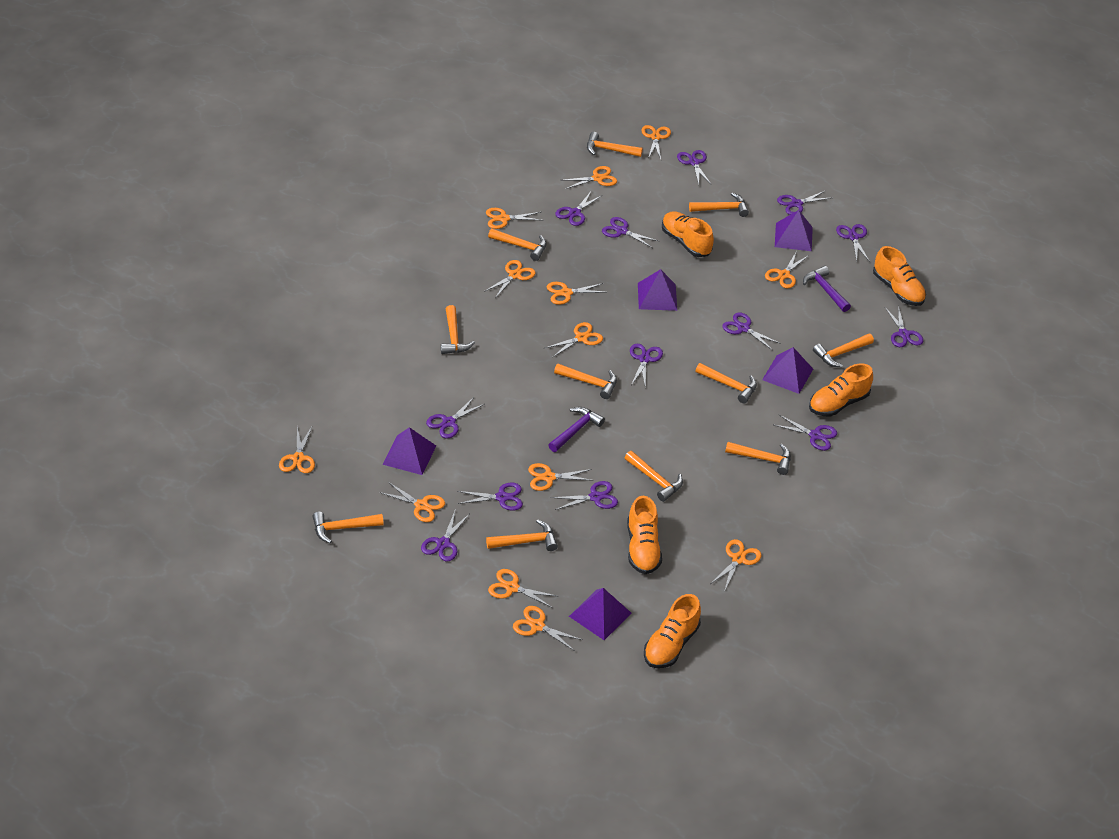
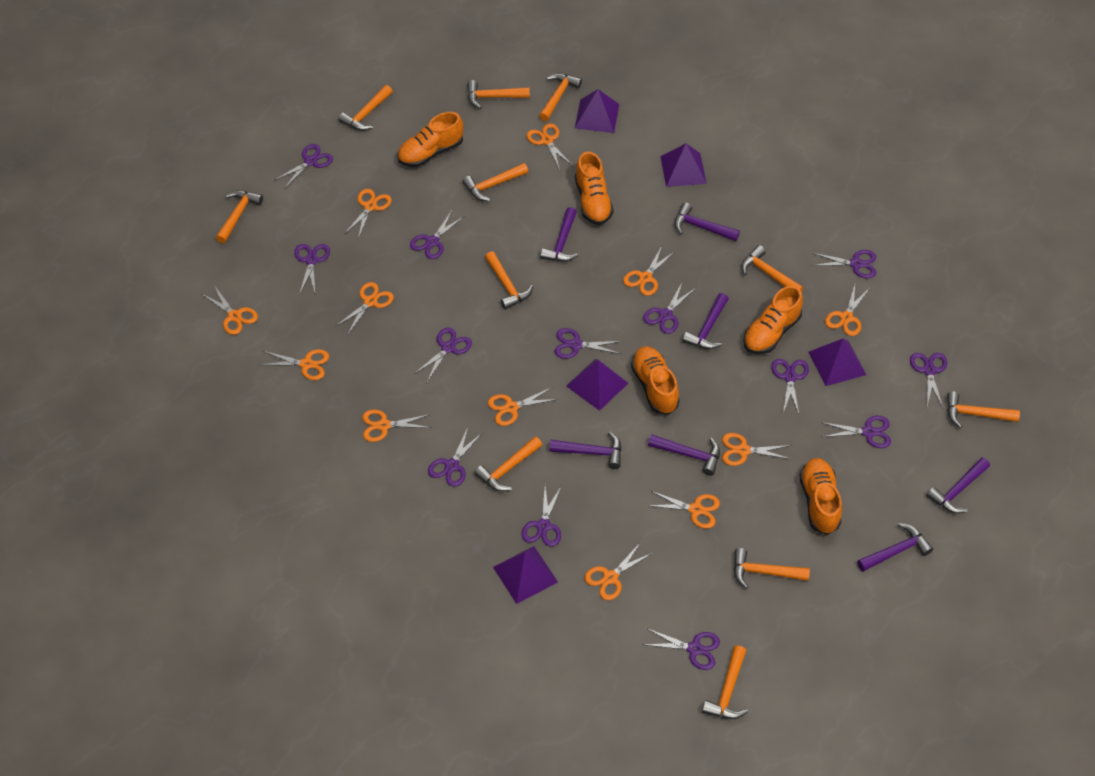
orange scissors: [279,427,315,473] [379,482,445,522] [485,260,535,298] [486,208,543,229] [488,569,557,608] [513,606,583,651] [528,463,594,491] [545,322,603,358] [547,282,604,305] [564,166,617,189] [641,125,671,159] [710,539,762,592] [765,251,809,288] = 13 -> [202,285,258,335] [261,349,329,380] [335,282,394,334] [345,189,392,239] [362,409,431,442] [488,387,558,426] [526,123,573,170] [584,542,652,600] [623,246,676,296] [646,491,720,529] [722,433,791,466] [825,285,870,336] = 12
purple hammer: [549,407,605,452] [803,266,851,312] = 2 -> [540,207,579,262] [549,432,622,469] [648,434,720,476] [674,203,740,241] [682,293,729,349] [857,523,933,572] [927,457,990,513] = 7

